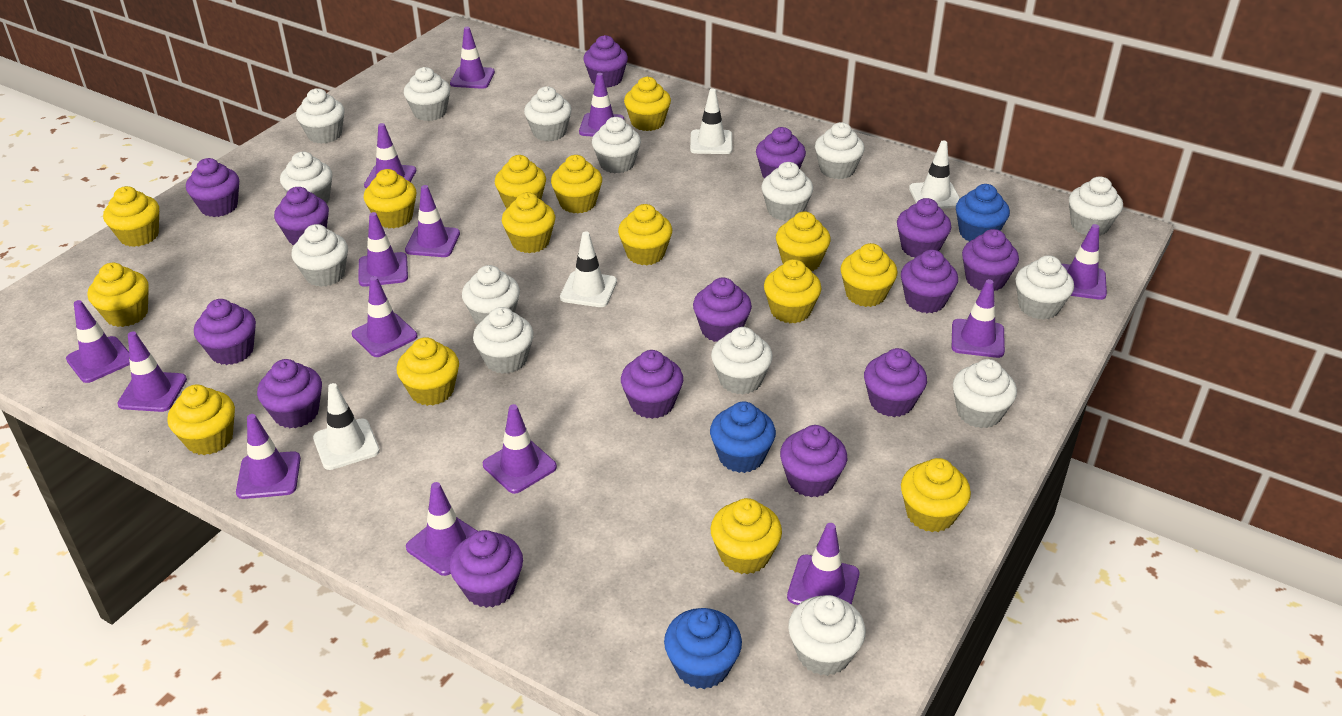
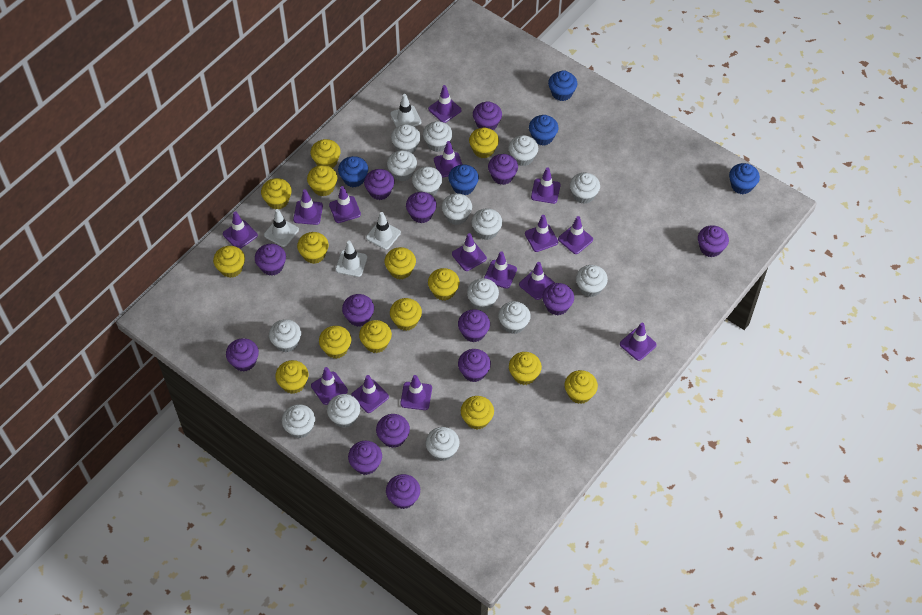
blue cupcake: [664,608,742,689] [710,402,776,473] [956,184,1010,241] = 3 -> [338,156,368,187] [448,164,479,196] [529,115,558,146] [548,70,577,101] [729,163,760,194] = 5
purple traffic cone: [66,300,130,383] [117,331,187,412] [236,414,301,499] [352,276,417,357] [359,212,408,287] [364,123,416,188] [405,185,460,257] [406,482,478,576] [450,27,495,89] [483,404,557,494] [579,73,624,137] [787,523,860,605] [952,279,1005,358] [1061,224,1107,300] = 14 -> [223,211,258,249] [293,189,323,225] [311,367,348,405] [329,186,361,223] [351,375,389,413] [400,375,432,410] [428,85,461,123] [434,141,463,178] [452,233,487,271] [484,251,517,289] [519,262,555,300] [525,215,558,252] [531,167,560,204] [558,216,593,254] [620,323,657,361] = 15

